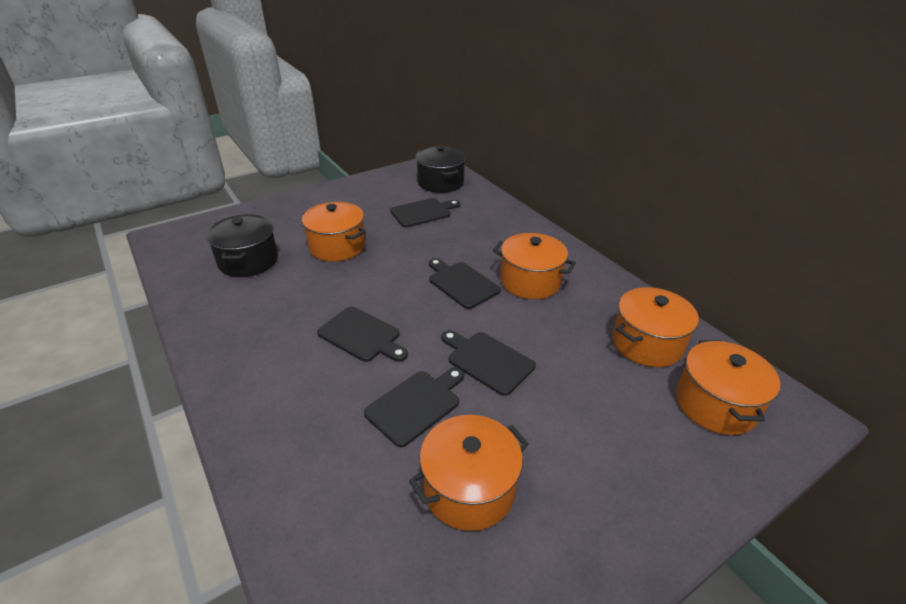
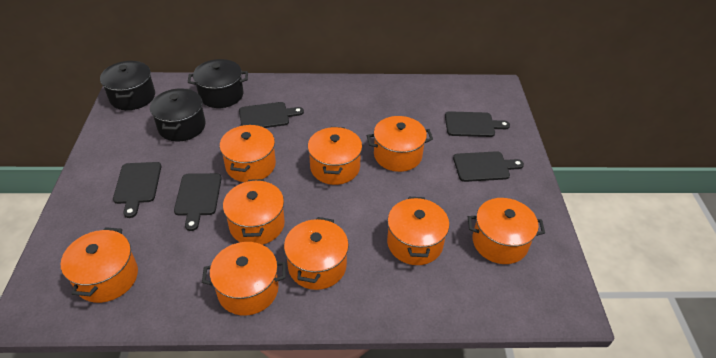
black pot: [206,214,278,277] [416,145,466,193] = 2 -> [100,61,155,110] [150,88,206,142] [188,59,248,108] = 3
orange pot: [302,202,366,261] [409,415,529,531] [493,233,576,299] [613,287,699,367] [676,340,780,435] = 5 -> [61,227,138,303] [202,242,286,316] [220,124,276,182] [223,179,285,245] [284,217,349,290] [308,127,362,185] [367,116,433,172] [387,197,449,265] [468,198,545,264] = 9

